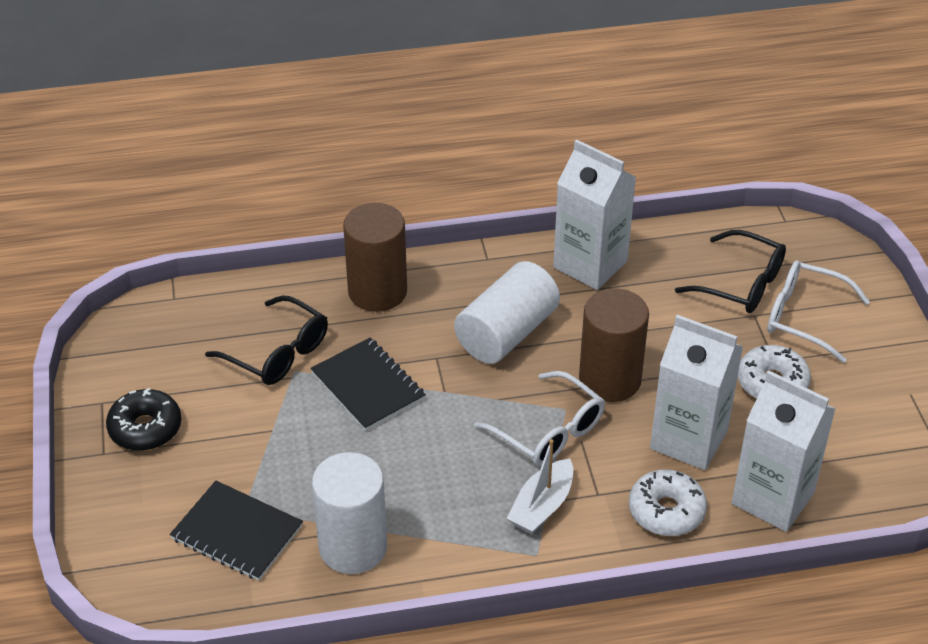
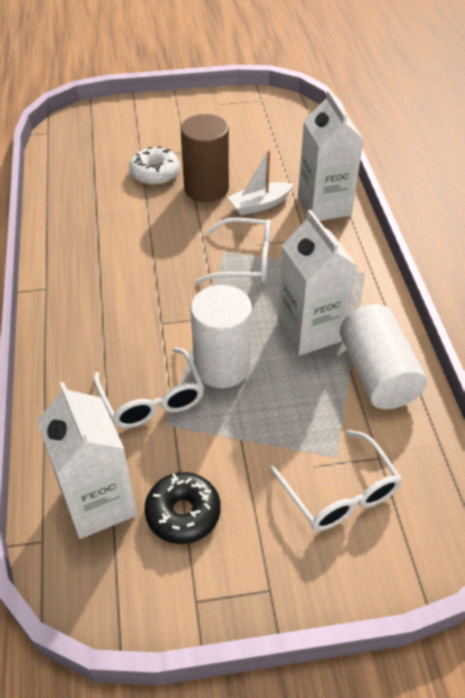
black glasses: [205,295,328,385] [675,230,786,313] = 2 -> none = 0
black notebook: [170,481,303,581] [311,338,426,431] = 2 -> none = 0
brown cylinder: [343,203,407,312] [579,288,649,402] = 2 -> [181,114,229,202] = 1
white donut: [629,469,707,536] [738,345,811,399] = 2 -> [129,146,180,185] = 1
white glasses: [474,371,605,466] [767,261,870,363] = 2 -> [94,347,204,428] [196,217,271,284] [269,430,402,531] = 3

